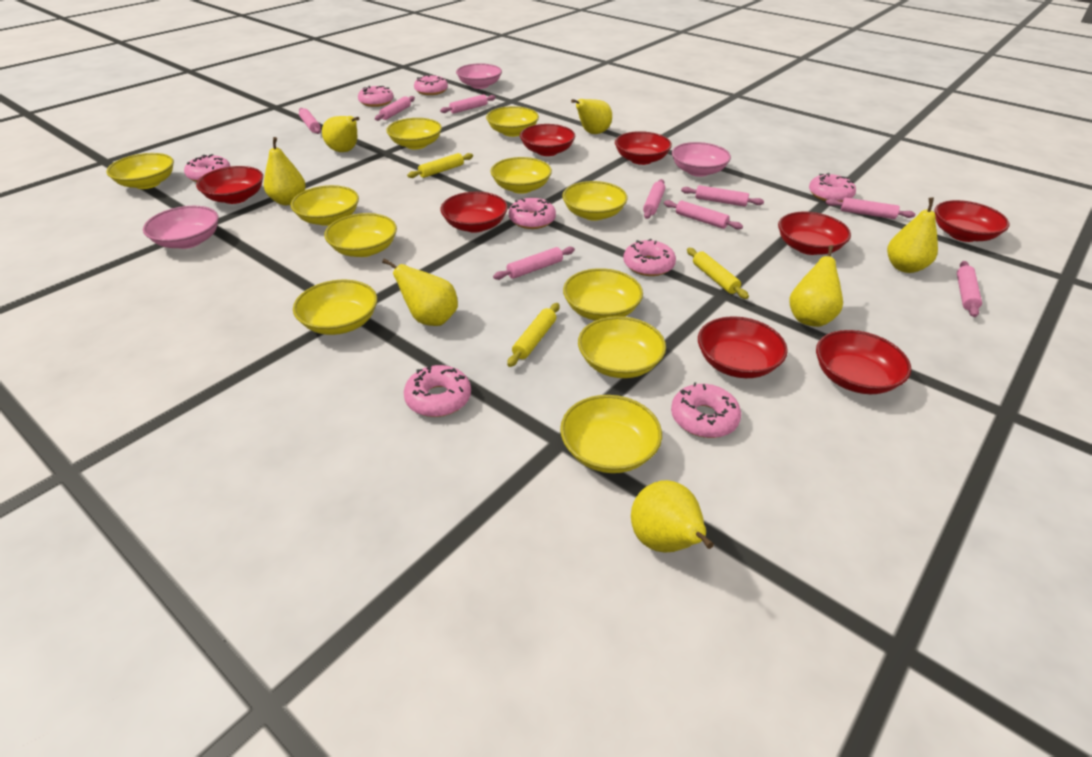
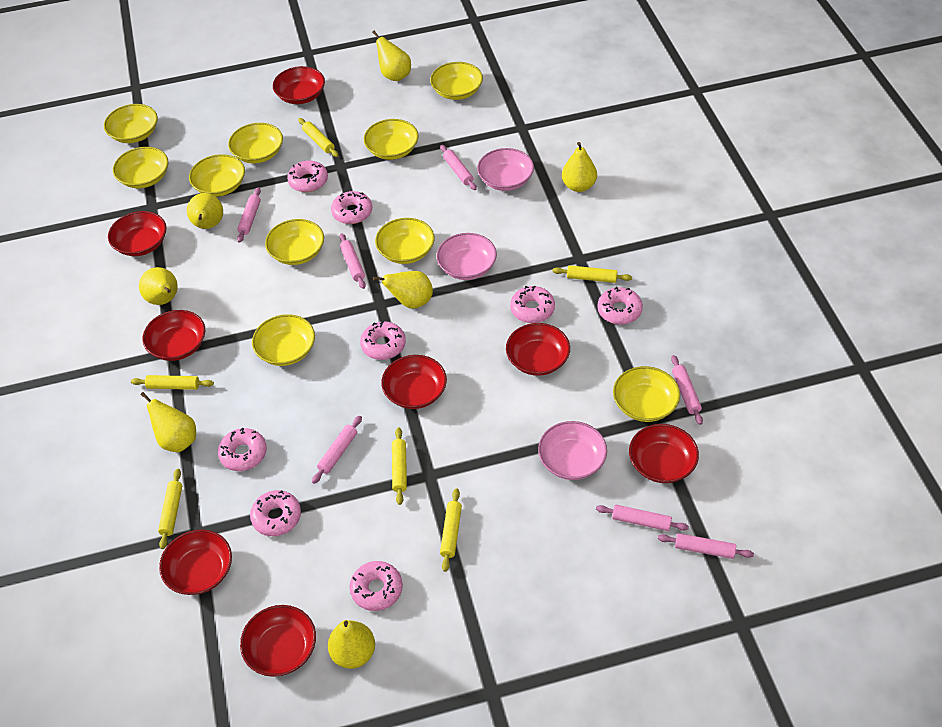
pink rolling pin: [299,108,321,134] [375,96,415,121] [440,94,496,114] [493,247,575,280] [643,179,665,219] [664,200,743,229] [681,185,764,207] [826,197,915,219] [957,261,982,317] = 9 -> [237,187,261,243] [312,416,362,484] [339,233,366,289] [440,145,477,190] [596,505,689,531] [658,533,754,559] [671,355,703,425] = 7
yellow bowl: [106,153,174,189] [290,185,359,226] [293,280,377,335] [324,213,397,257] [386,118,442,149] [486,106,539,137] [491,157,552,194] [560,395,662,473] [562,181,628,221] [563,268,643,321] [578,316,666,378] = 11 -> [104,104,158,143] [113,147,168,189] [189,154,245,197] [228,123,283,163] [252,314,315,366] [265,219,324,265] [364,119,419,160] [375,218,435,264] [430,62,483,100] [613,366,680,422] = 10
yellow rolling pin: [407,153,473,178] [507,303,560,367] [687,248,749,299] = 3 -> [131,375,214,390] [158,469,182,549] [298,118,339,157] [392,428,407,505] [440,488,462,572] [552,265,632,283] = 6

